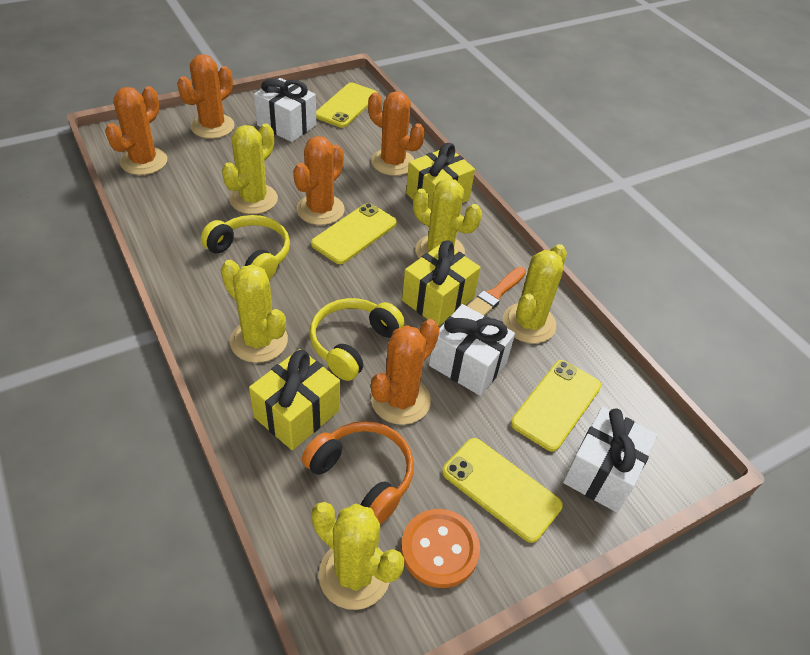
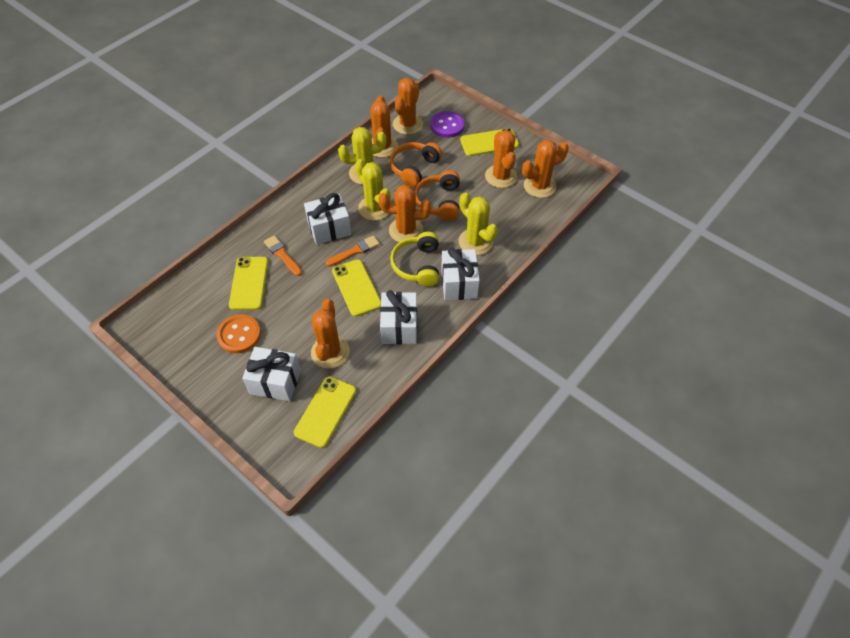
orange brush: [467,267,526,316] = 1 -> [264,236,302,276] [326,236,380,267] = 2
orange cactus: [105,86,167,175] [177,54,235,139] [293,136,345,225] [368,91,425,176] [371,319,440,425] = 5 -> [311,299,350,369] [370,96,398,158] [379,185,431,242] [393,78,423,135] [485,130,517,188] [522,140,569,198] = 6
orange headphones: [302,421,414,524] = 1 -> [389,142,442,187] [415,170,460,221] = 2
purple button: none = 0 -> [430,111,465,138] = 1
white gift: [254,78,317,142] [429,304,515,396] [563,407,657,512] = 3 -> [242,347,301,401] [304,193,351,245] [380,290,417,344] [441,248,480,300] = 4
yellow cactus: [221,260,288,363] [222,123,278,214] [311,502,404,610] [413,178,482,259] [503,244,567,344] = 5 -> [338,127,386,185] [355,159,391,221] [459,192,498,255] = 3
yellow gift: [249,349,340,450] [402,240,481,326] [406,143,475,210] = 3 -> none = 0
yellow headphones: [201,215,290,280] [309,298,405,381] = 2 -> [390,232,439,287] = 1

